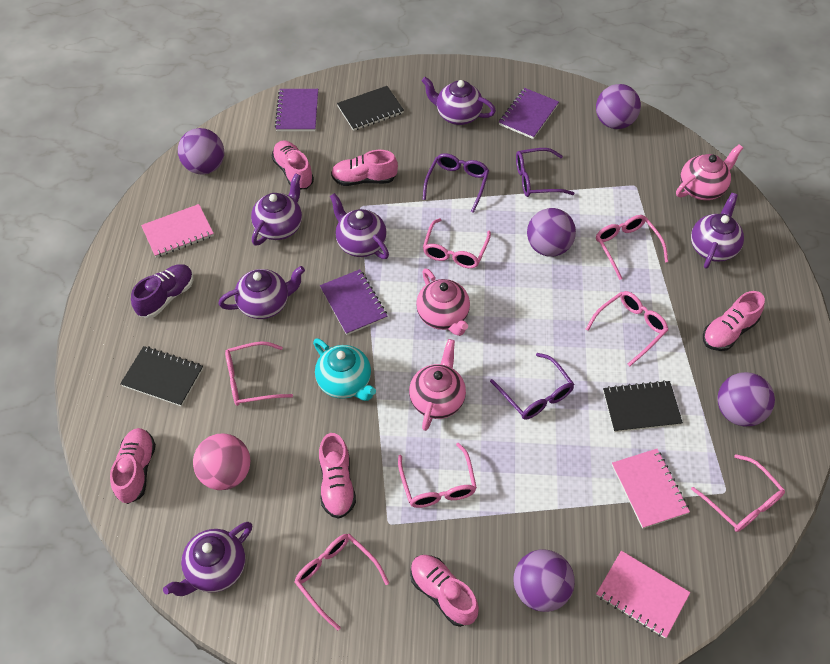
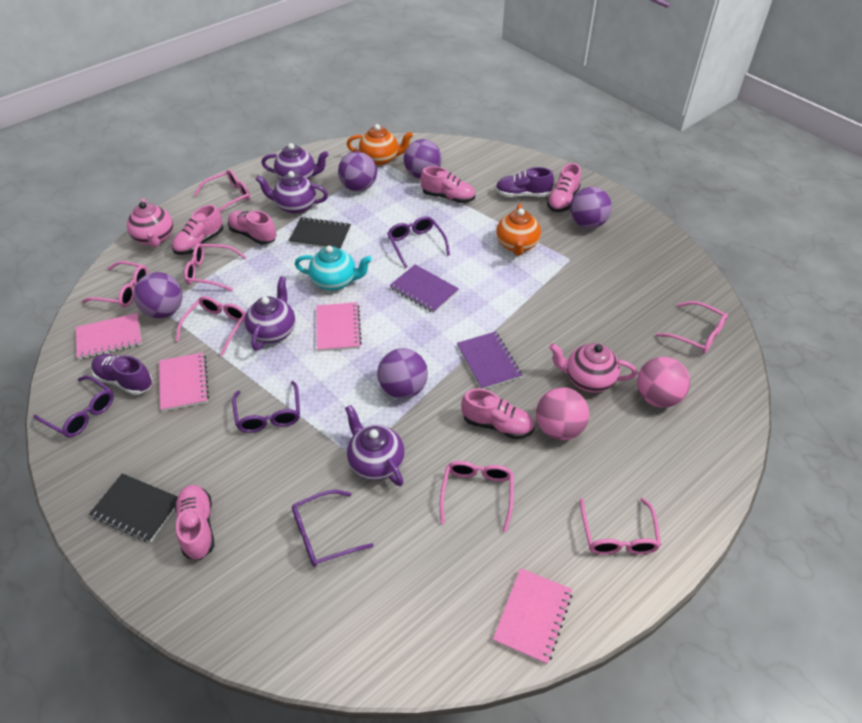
black notebook: [120,346,203,407] [337,86,404,131] [603,380,683,432] = 3 -> [89,473,178,542] [289,217,351,249] = 2
orange teapot: none = 0 -> [347,124,413,166] [496,204,541,256] = 2
pink ball: [193,434,250,490] = 1 -> [536,387,589,440] [637,357,690,408] = 2
pink notebook: [141,204,214,258] [596,551,690,638] [612,449,690,529] = 3 -> [76,313,142,360] [159,352,209,412] [316,302,362,352] [493,568,573,665] = 4
pink teapot: [409,339,466,431] [416,268,470,336] [676,144,743,200] = 3 -> [127,198,173,247] [549,343,637,393] = 2
purple glasses: [423,153,489,213] [490,353,574,420] [516,148,575,197] = 3 -> [33,375,114,437] [232,381,300,433] [292,490,373,567] [387,216,450,268] = 4
purple notebook: [275,89,318,131] [320,269,387,335] [499,88,559,139] = 3 -> [390,265,459,313] [457,331,522,389] = 2
purple shoe: [131,264,193,318] = 1 -> [91,354,153,395] [495,167,554,197] = 2
purple teapot: [163,522,252,596] [218,266,305,319] [251,173,302,246] [330,193,389,259] [422,77,496,125] [691,193,744,268] = 6 -> [245,277,295,351] [255,171,328,214] [261,143,329,180] [345,405,405,486] = 4

